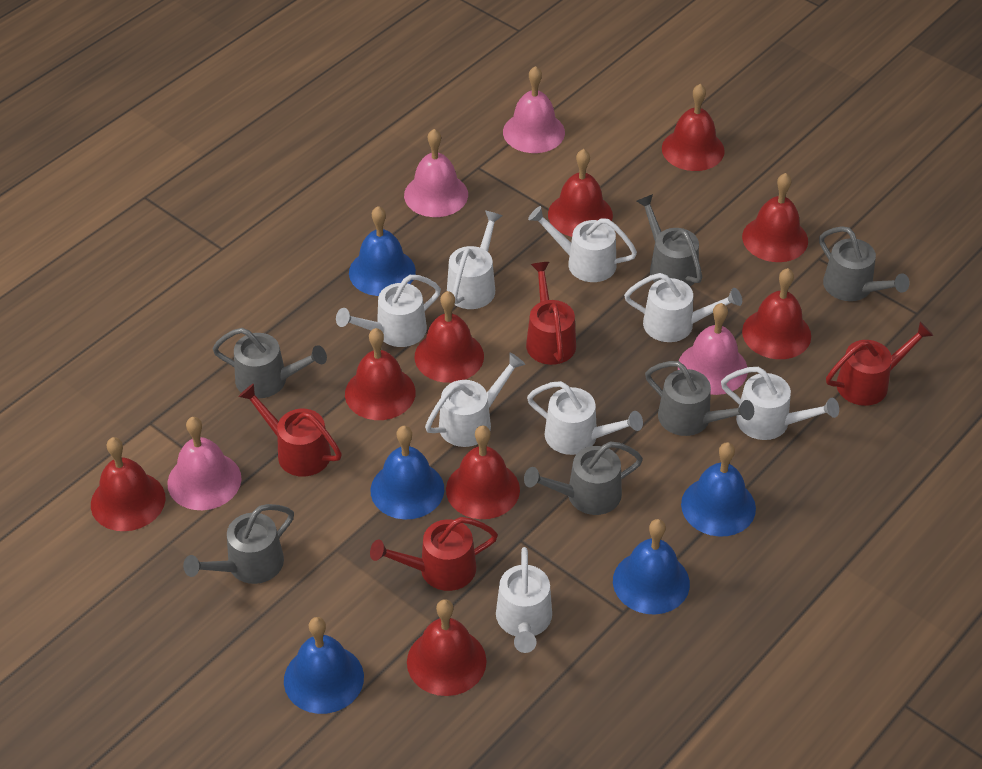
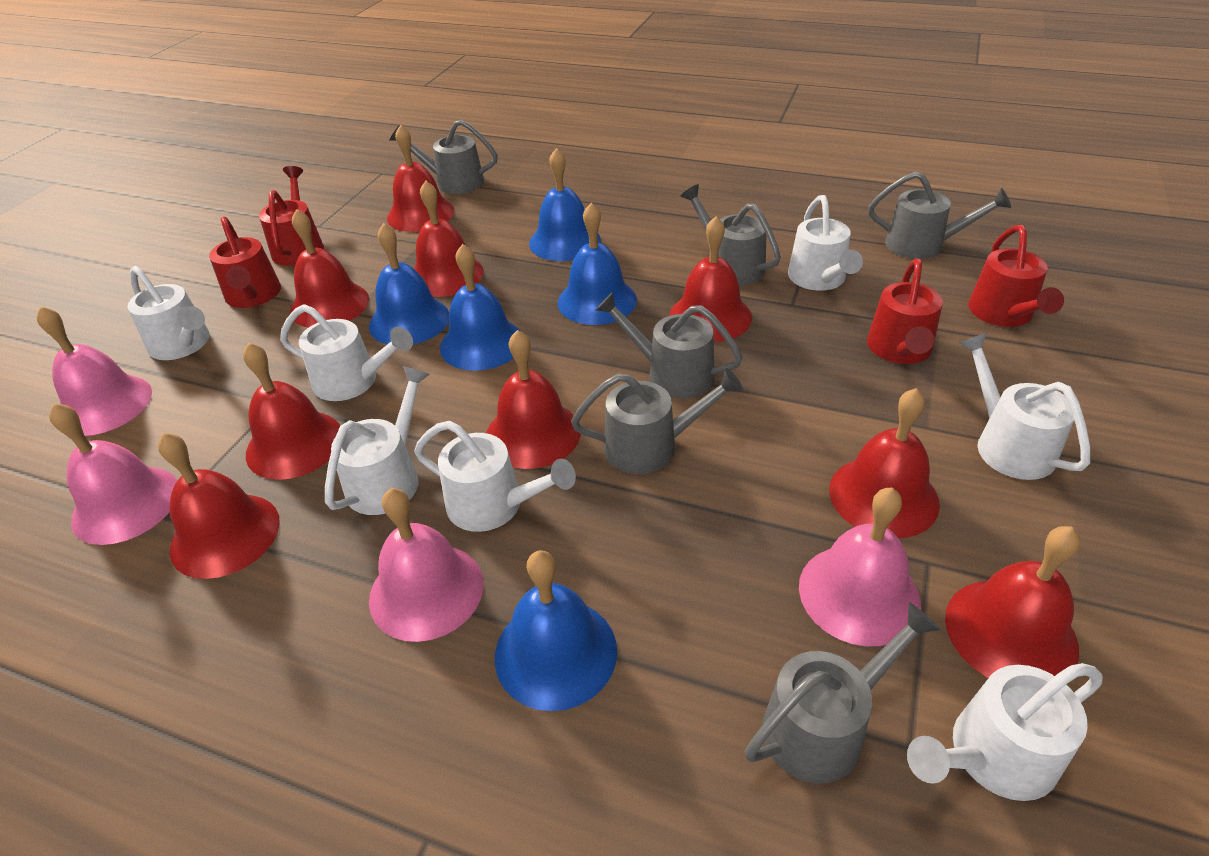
white watering can: [336,275,441,347] [425,353,525,447] [447,211,502,309] [496,547,552,653] [527,381,643,455] [528,206,637,282] [624,273,742,342] [721,367,839,440] = 8 -> [127,266,210,360] [280,304,413,401] [325,366,430,515] [414,421,576,532] [788,195,863,291] [907,663,1103,801] [959,333,1090,480] = 7

